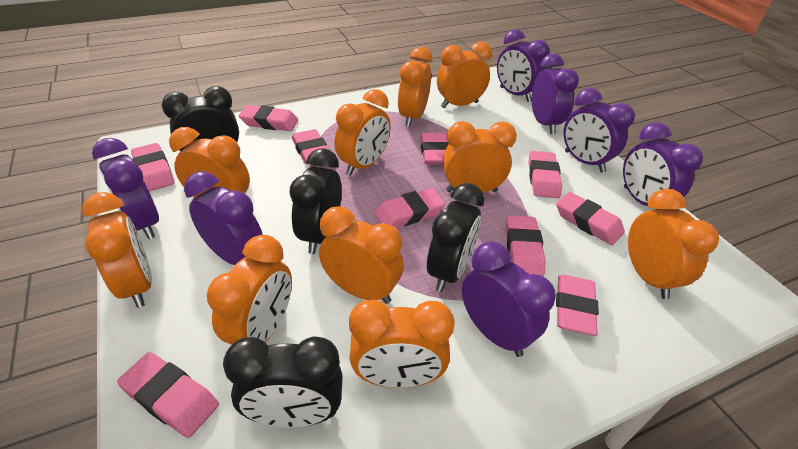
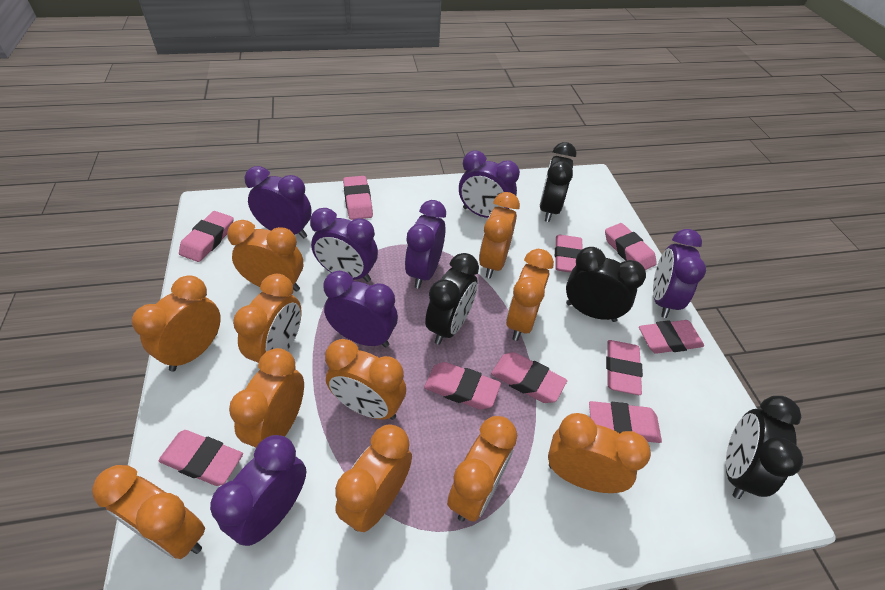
orange clock: [82,192,152,308] [169,127,250,198] [207,235,292,345] [319,206,404,304] [335,89,391,176] [349,300,455,388] [398,47,432,127] [437,41,492,108] [443,121,517,193] [628,189,719,299] = 10 -> [92,465,205,559] [132,275,221,372] [227,220,303,291] [229,348,304,447] [233,274,301,363] [325,339,406,420] [335,424,412,532] [447,416,517,522] [479,192,520,279] [506,249,554,341] [548,413,651,493] = 11

